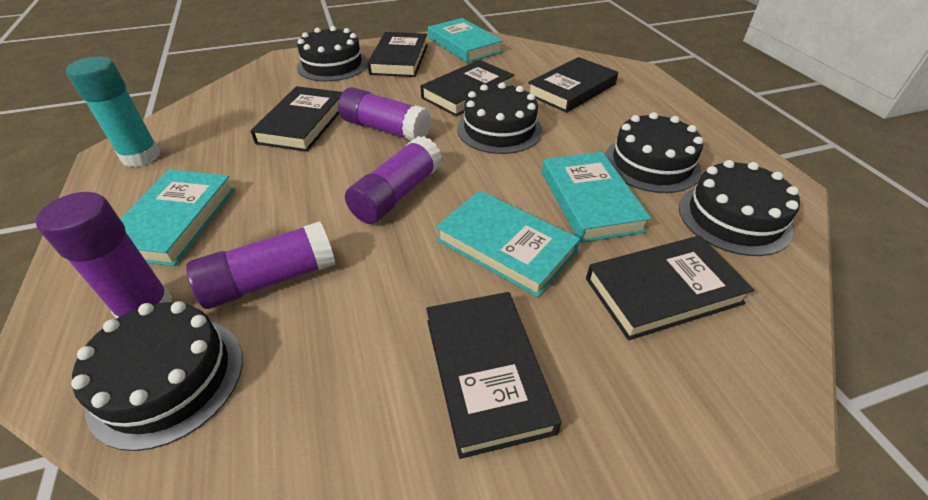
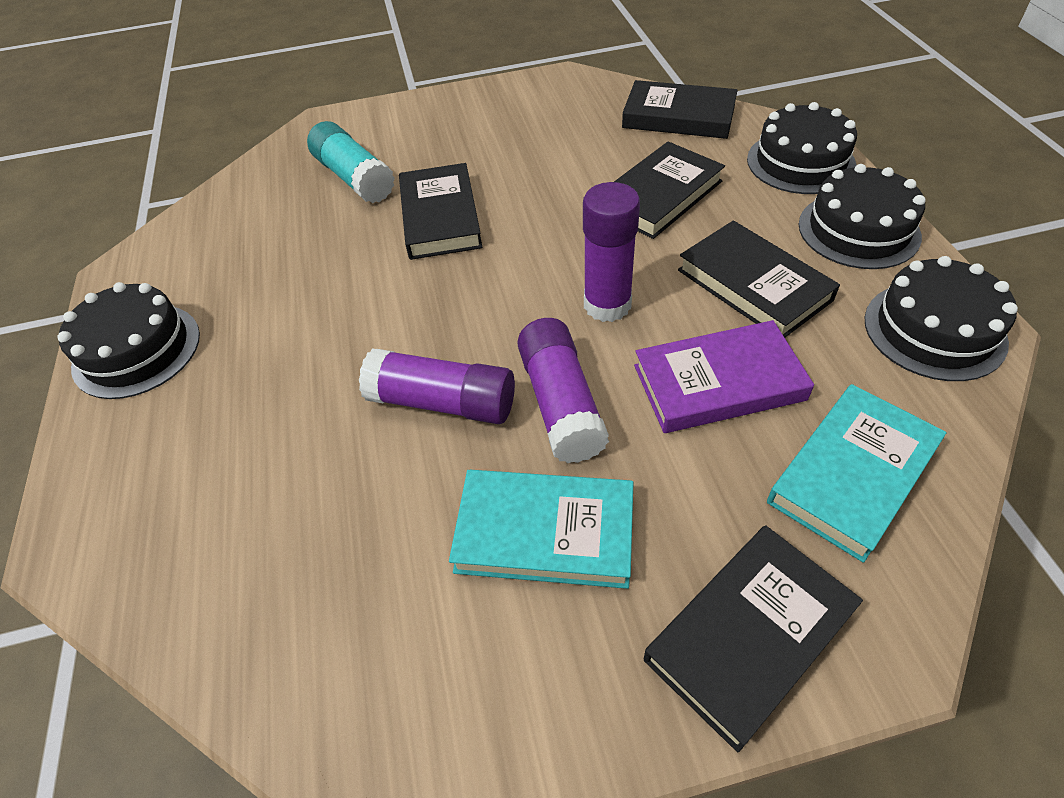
black book: [250,86,342,152] [367,32,428,77] [420,60,515,116] [426,292,561,459] [528,57,618,113] [586,236,754,340] = 6 -> [399,163,482,260] [614,141,725,239] [622,80,738,139] [644,525,863,753] [678,221,840,338] = 5
black cake: [71,301,243,451] [297,26,368,81] [457,82,542,154] [605,112,703,193] [679,160,800,256] = 5 -> [57,282,200,399] [747,102,857,194] [799,164,926,269] [865,256,1018,381] = 4
purple book: none = 0 -> [634,320,814,433] = 1
purple glue stick: [36,192,172,319] [186,221,335,309] [338,87,431,141] [345,136,442,224] = 4 -> [359,348,515,424] [517,318,609,463] [583,182,640,322] = 3
turquoise book: [120,170,235,266] [428,18,503,63] [436,190,580,297] [542,152,651,243] = 4 -> [449,470,633,589] [767,384,947,563] = 2

